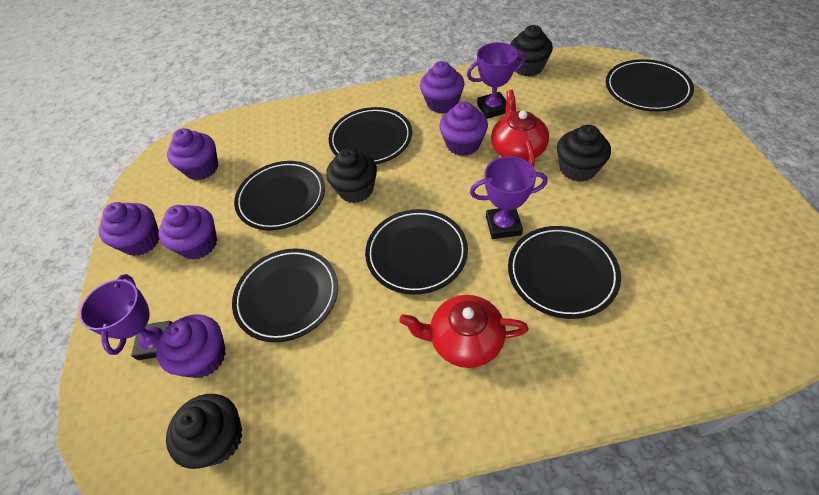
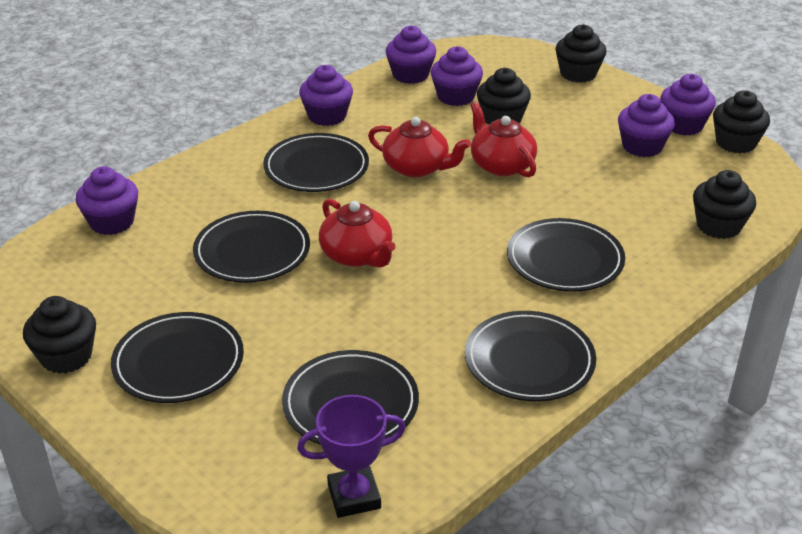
black cupcake: [166,394,242,469] [326,148,377,203] [510,25,553,76] [557,125,611,182] = 4 -> [23,296,96,374] [477,68,531,125] [556,24,607,83] [693,170,756,239] [713,90,770,153] = 5
purple trophy: [79,274,172,360] [467,42,525,119] [470,156,548,239] = 3 -> [297,395,406,518] = 1
red teapot: [399,295,529,368] [491,90,549,167] = 2 -> [319,199,395,268] [368,117,471,178] [470,102,537,178] = 3

